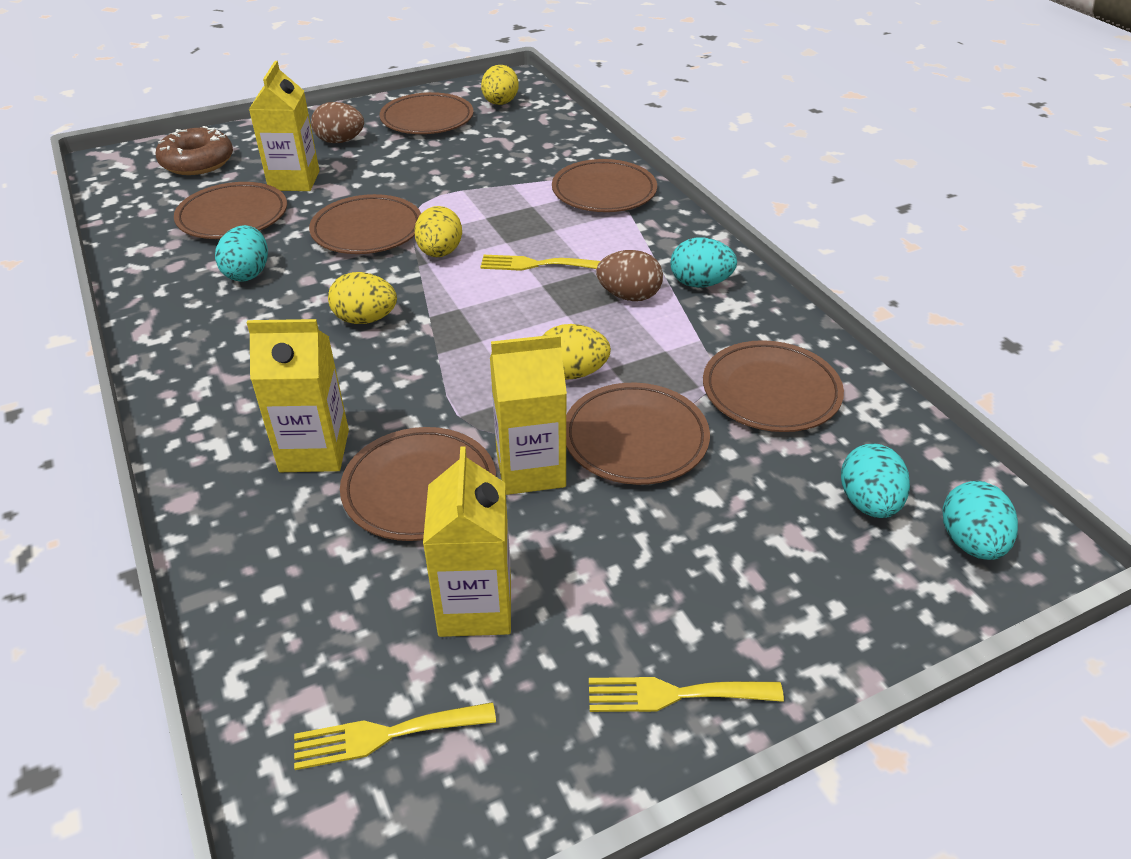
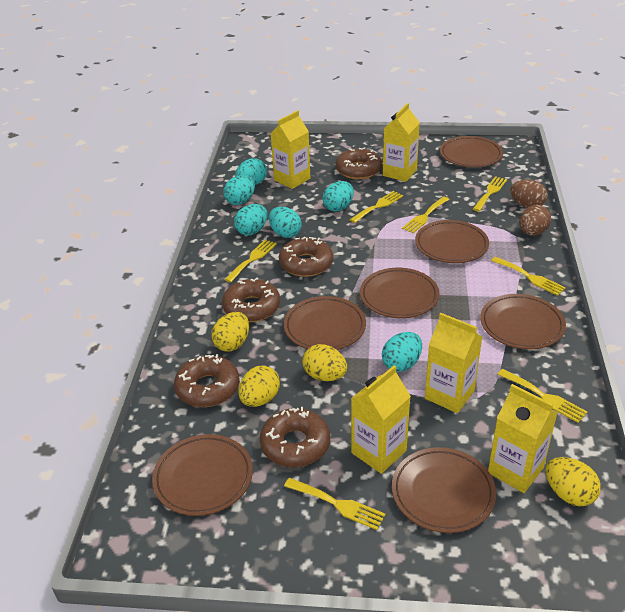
brown donut: [156,126,233,175] = 1 -> [174,354,240,407] [222,277,280,322] [260,407,330,467] [279,237,333,277] [336,147,382,179] = 5
turquoise egg: [215,225,268,282] [670,238,737,287] [841,443,910,518] [942,481,1018,560] = 4 -> [223,175,255,205] [234,204,267,235] [235,158,267,185] [269,207,302,238] [322,181,354,212] [382,332,422,372] = 6
yellow carton: [247,319,349,472] [249,61,320,191] [423,446,511,637] [490,334,567,495] = 4 -> [270,110,310,189] [351,365,411,474] [383,103,420,182] [425,313,482,413] [488,384,557,493] = 5
yellow fork: [294,702,496,770] [481,255,600,271] [589,677,784,712] = 3 -> [224,239,277,282] [284,478,386,530] [350,191,403,223] [402,197,449,233] [473,176,507,212] [491,257,566,296] [497,369,587,423] = 7

